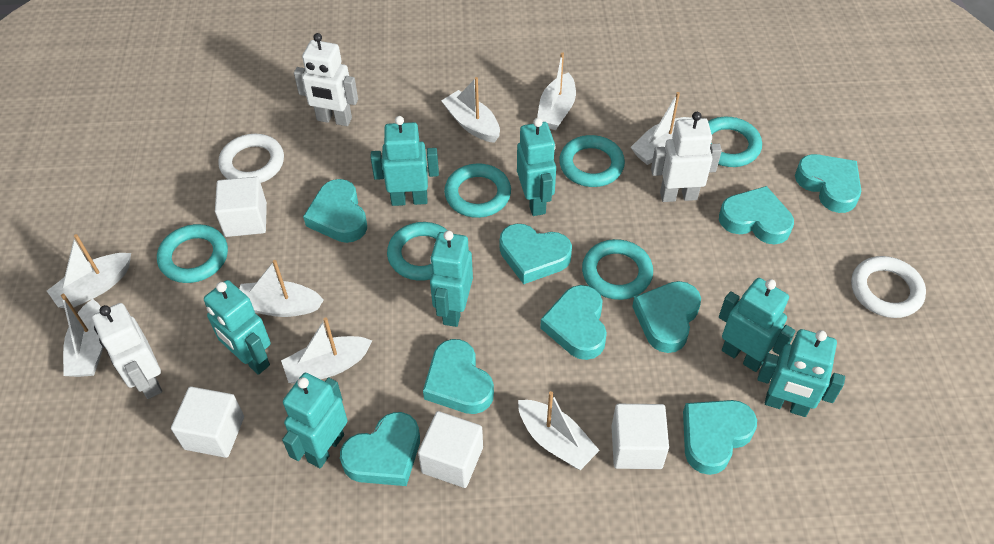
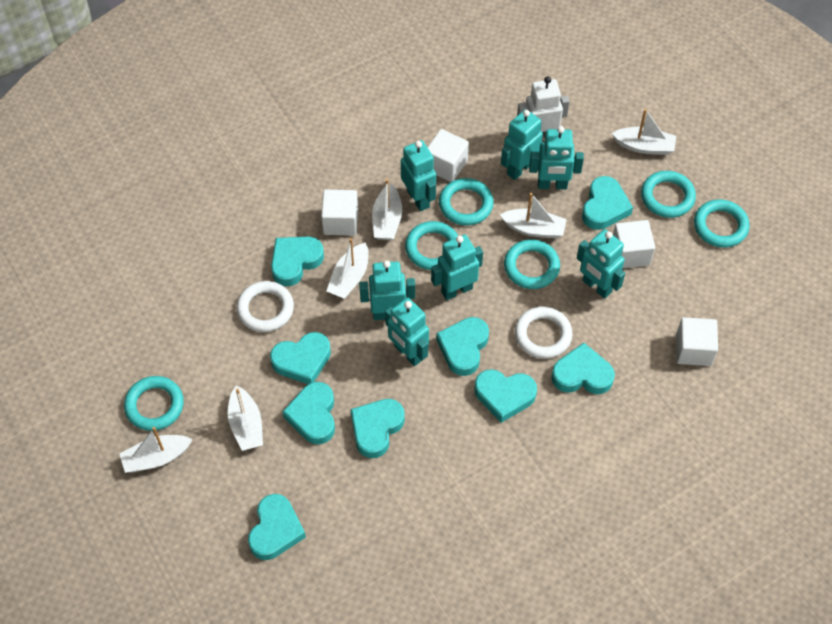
white boat: [47,234,131,308] [61,294,103,377] [239,260,324,317] [281,317,372,384] [441,77,500,143] [518,391,600,470] [537,52,576,130] [631,92,693,165] = 8 -> [120,427,193,473] [228,386,263,451] [326,238,369,299] [372,179,402,240] [500,193,567,238] [612,109,676,155] = 6
white robot: [92,303,162,399] [294,33,358,126] [651,112,722,202] = 3 -> [517,76,570,140] = 1

